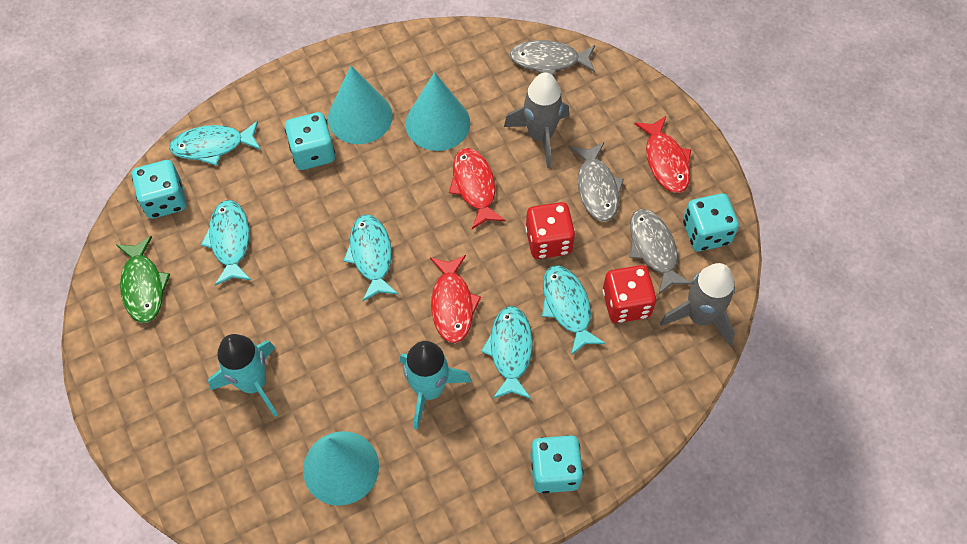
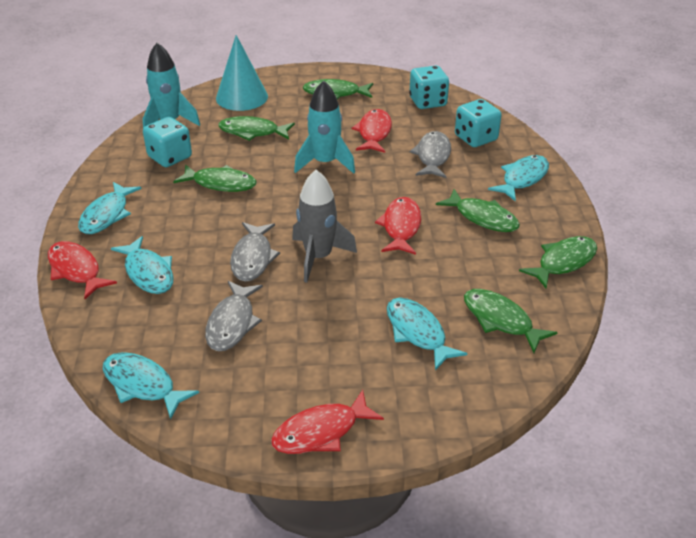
green fish: [116,236,170,323] = 1 -> [173,165,257,192] [218,116,295,141] [303,79,373,99] [436,189,520,232] [464,289,558,353] [519,236,597,289] = 6
grey rocket: [504,73,569,168] [660,263,735,346] = 2 -> [292,170,357,283] = 1
red dice: [525,202,575,259] [603,265,656,323] = 2 -> none = 0
red fish: [430,255,481,343] [449,148,506,229] [634,116,692,193] = 3 -> [48,241,117,299] [271,390,384,454] [352,109,392,153] [375,197,421,255] = 4
turquoise cone: [303,431,379,506] [328,66,393,144] [406,72,470,151] = 3 -> [216,35,268,111] = 1
turquoise dice: [132,160,187,219] [285,112,335,170] [530,435,583,494] [683,193,739,251] = 4 -> [143,117,192,167] [409,66,449,109] [455,99,502,147] = 3

